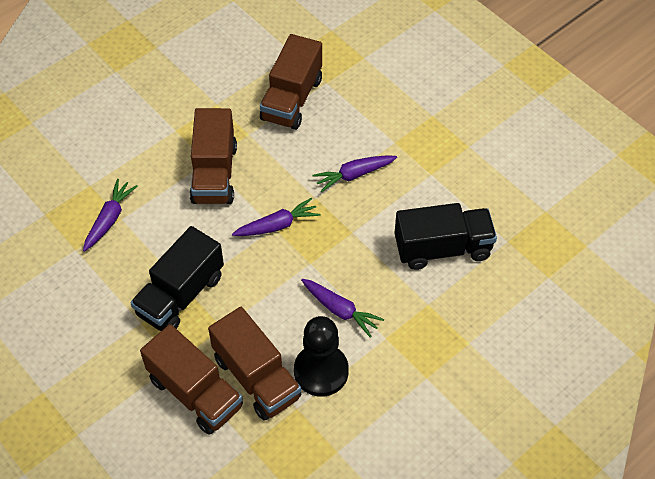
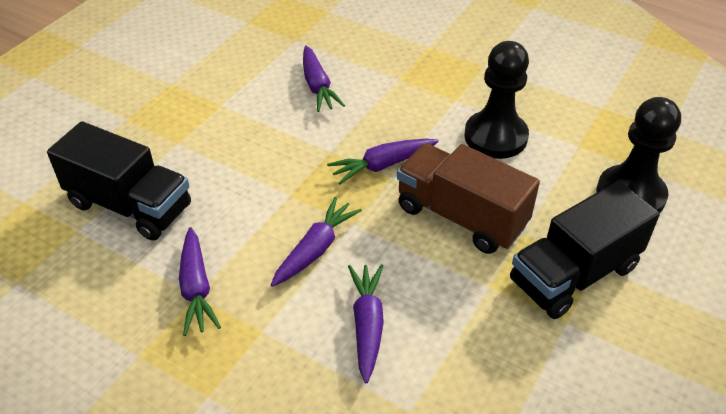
black pawn: [294,316,349,397] = 1 -> [464,41,529,159] [596,97,681,213] = 2
brown truck: [140,324,243,435] [190,108,237,204] [208,307,302,421] [260,34,322,130] = 4 -> [397,143,540,254] = 1
purple carrot: [83,179,138,252] [232,197,321,236] [301,279,384,338] [312,155,397,192] = 4 -> [179,227,221,336] [271,197,362,287] [303,46,345,112] [327,139,439,184] [348,264,384,383] = 5

